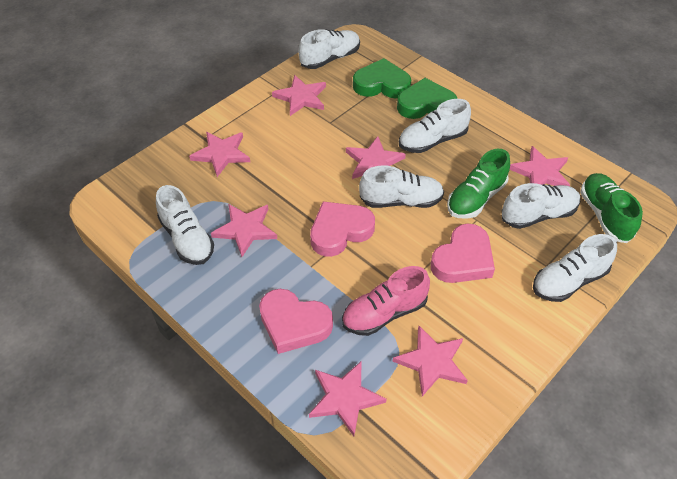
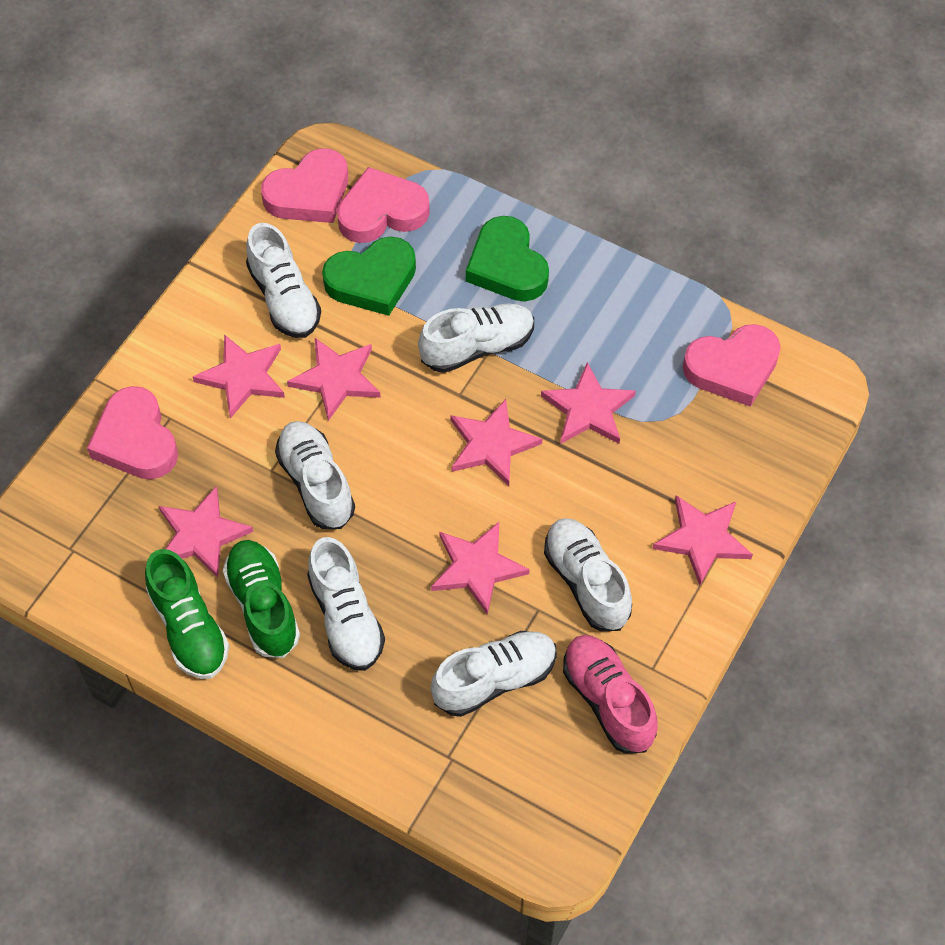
pink heart: [259,289,333,354] [310,202,375,257] [431,223,495,283] = 3 -> [87,386,178,480] [261,149,348,223] [337,167,430,243] [683,324,781,407] = 4

